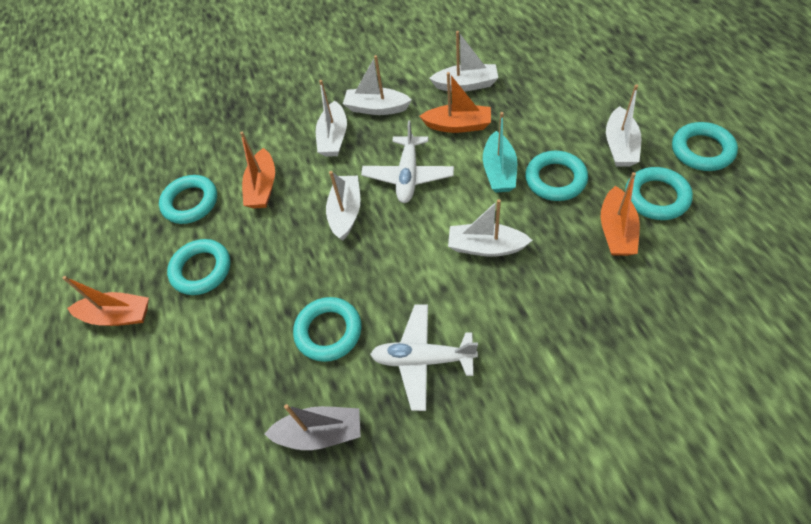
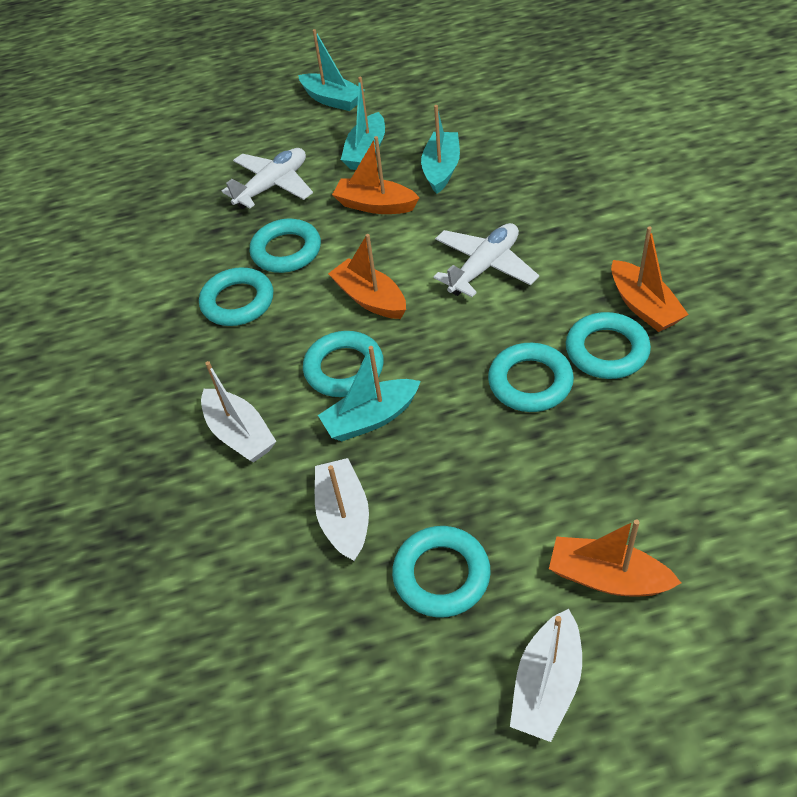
grey boat: [264,404,361,450] = 1 -> none = 0
turquoise boat: [483,112,517,193] = 1 -> [298,29,365,111] [318,346,421,441] [341,77,385,170] [421,105,460,194] = 4
white boat: [316,80,347,157] [326,171,360,241] [343,55,412,115] [429,31,498,92] [448,199,532,257] [606,84,642,167] = 6 -> [201,361,276,462] [315,458,369,562] [510,609,582,742] = 3

